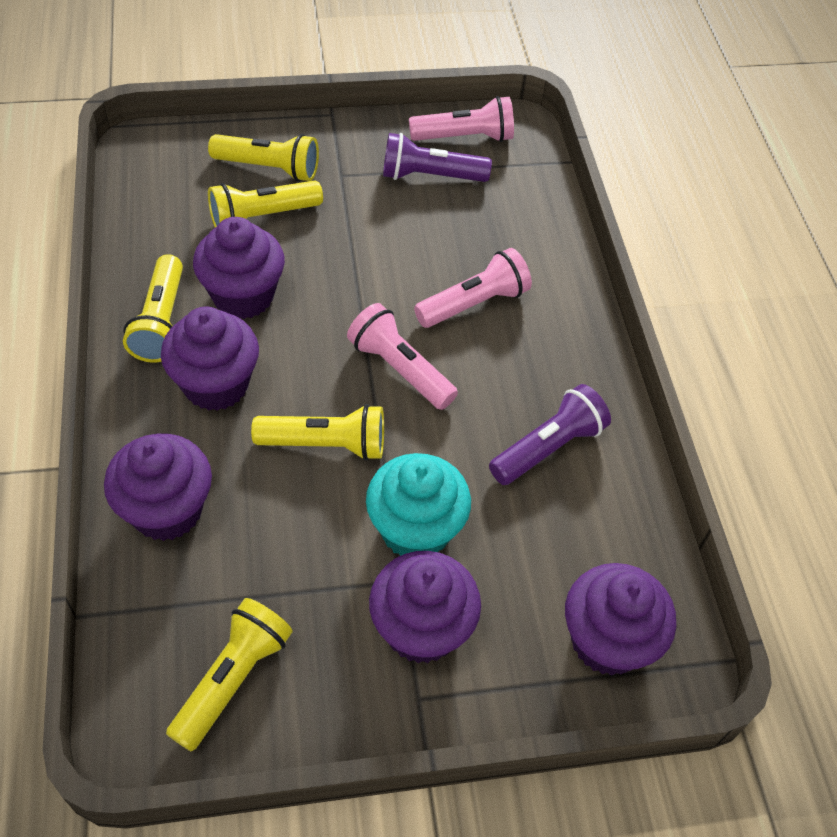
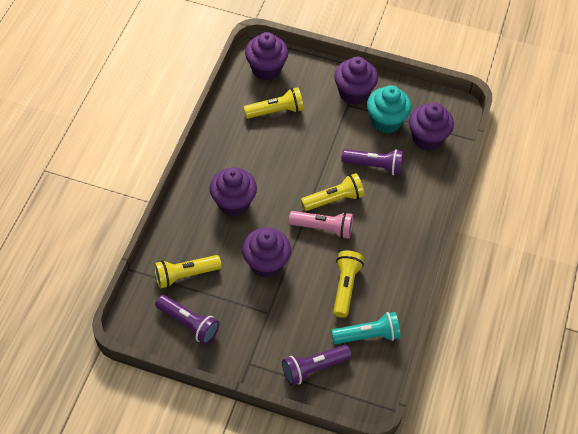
pink flashlight: [347,303,458,410] [409,96,514,142] [414,248,532,328] = 3 -> [289,211,353,239] = 1
purple flashlight: [383,133,492,182] [489,384,611,485] = 2 -> [155,295,219,344] [282,345,352,386] [341,149,403,175] = 3
turquoise flashlight: none = 0 -> [331,312,401,344] = 1
yellow flashlight: [123,254,183,363] [166,598,293,752] [208,134,319,182] [208,180,323,227] [251,404,384,461] = 5 -> [154,255,222,289] [243,87,304,119] [301,173,364,211] [333,250,364,318] = 4

